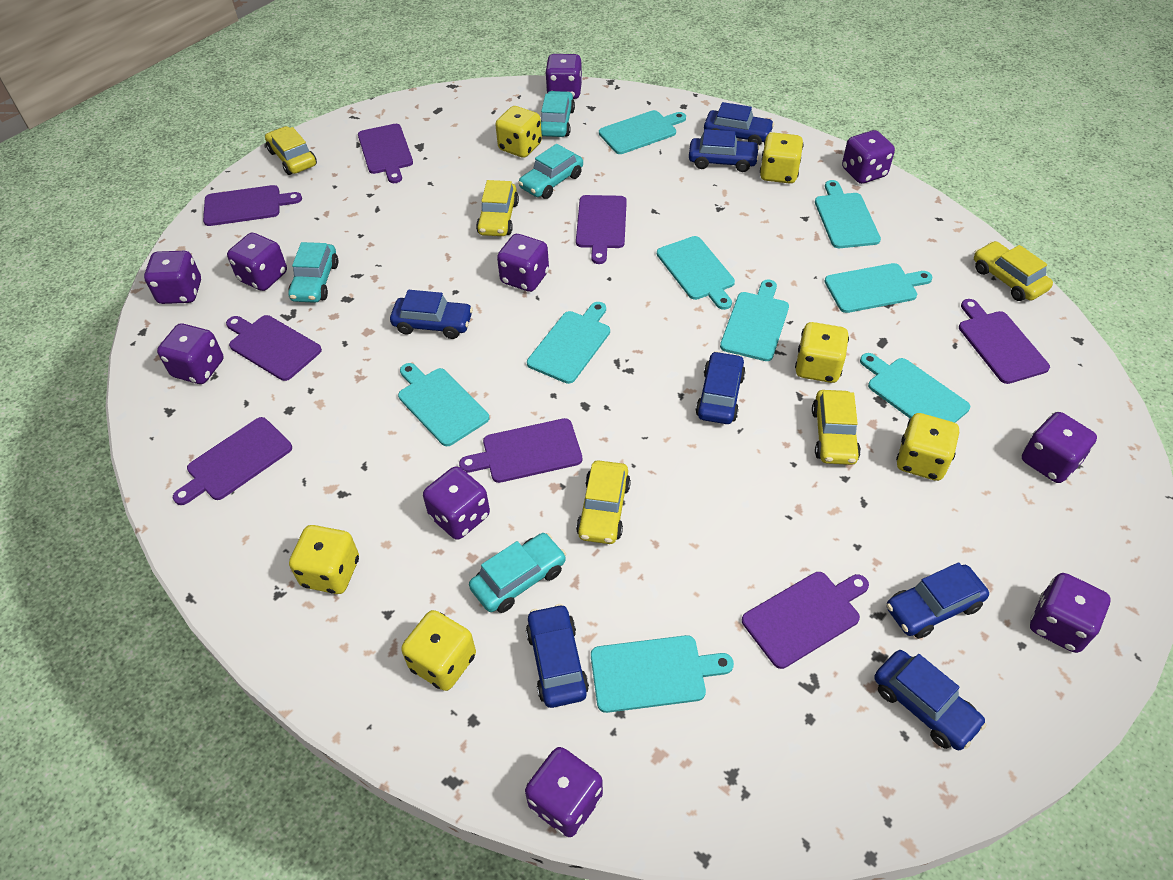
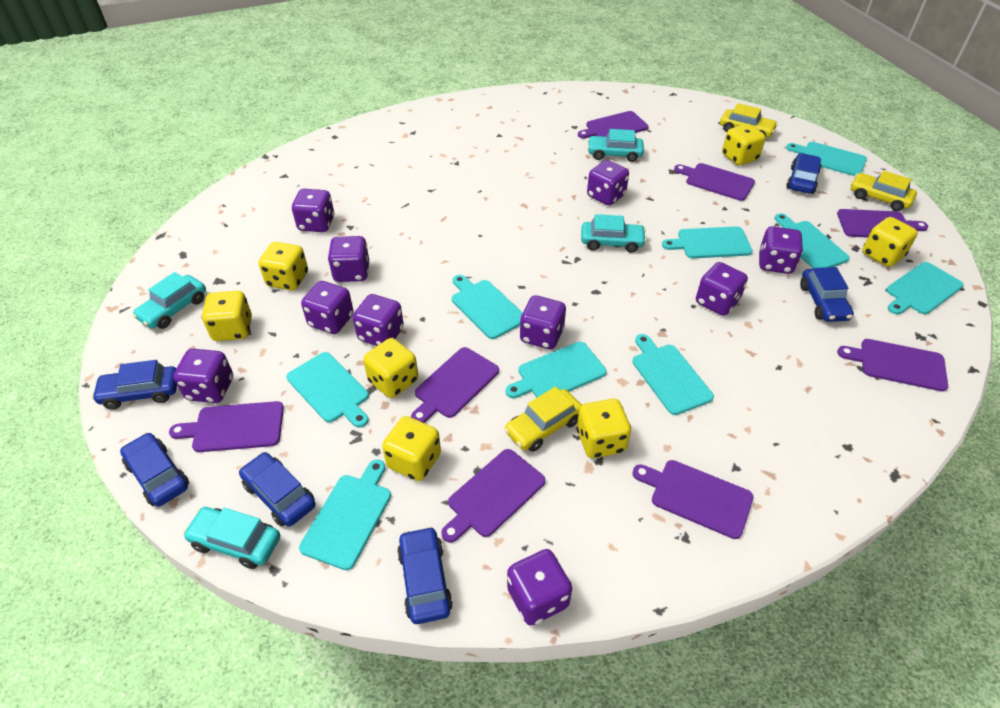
blue car: [390,290,473,339] [526,604,589,708] [689,129,760,172] [695,351,746,424] [704,102,774,146] [874,650,987,750] [886,562,989,639] = 7 -> [92,360,177,409] [120,433,189,507] [239,452,315,526] [397,526,453,624] [786,153,821,194] [800,267,854,322] = 6
yellow car: [265,126,317,175] [476,180,519,236] [576,460,631,544] [812,390,861,465] [974,241,1053,301] = 5 -> [504,387,582,452] [720,103,778,137] [851,171,917,211] = 3
yellow dice: [289,525,359,594] [401,610,476,691] [495,106,542,158] [760,132,803,184] [795,322,849,383] [896,413,959,481] = 6 -> [202,291,252,341] [258,242,308,290] [363,338,418,398] [382,416,441,481] [576,399,631,458] [722,124,766,165] [862,217,918,267] = 7

